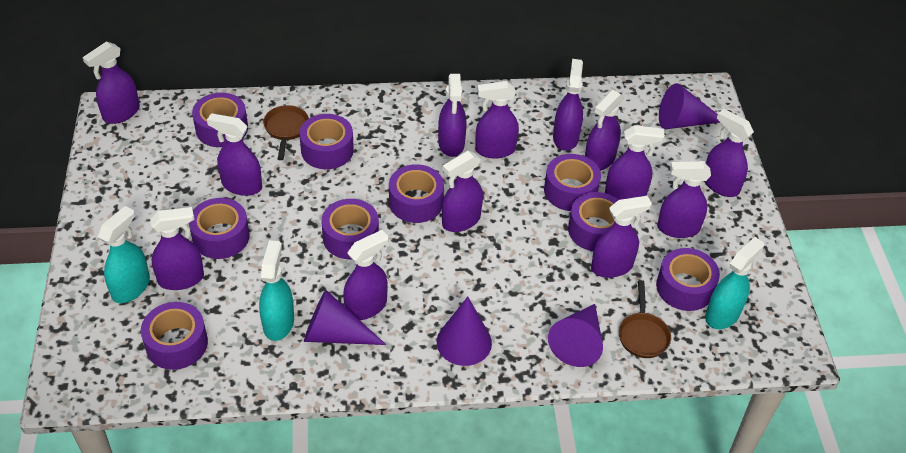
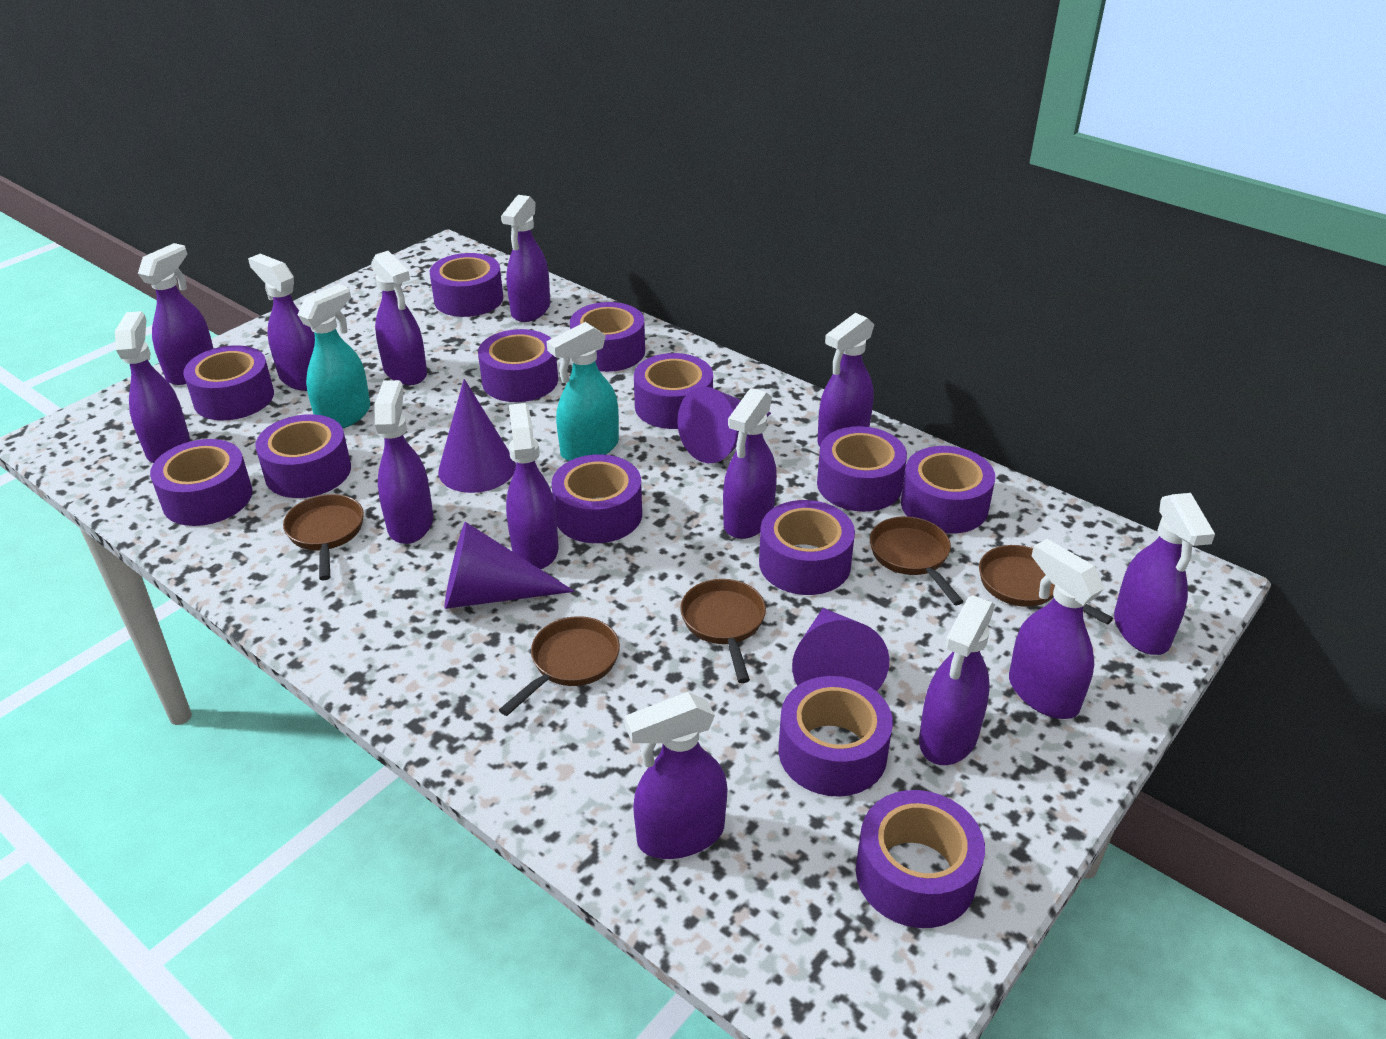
brown pan: [263,105,309,160] [619,280,671,358] = 2 -> [283,494,364,580] [499,616,620,716] [680,579,766,683] [870,516,964,605] [979,545,1113,625] = 5
purple tape: [141,302,208,370] [189,198,250,259] [192,93,248,147] [299,114,354,169] [321,199,379,259] [389,164,444,223] [544,154,601,211] [568,192,618,251] [656,248,720,311] = 9 -> [150,439,252,526] [183,345,274,420] [255,414,351,498] [430,253,503,317] [478,329,558,402] [551,454,642,543] [570,302,645,372] [634,353,713,429] [759,500,855,595] [779,676,893,797] [817,426,907,512] [856,790,985,928] [901,446,995,534] = 13
turquoise spray bottle: [98,206,150,303] [259,240,294,341] [705,237,764,329] = 3 -> [298,284,370,428] [546,322,619,461] = 2

